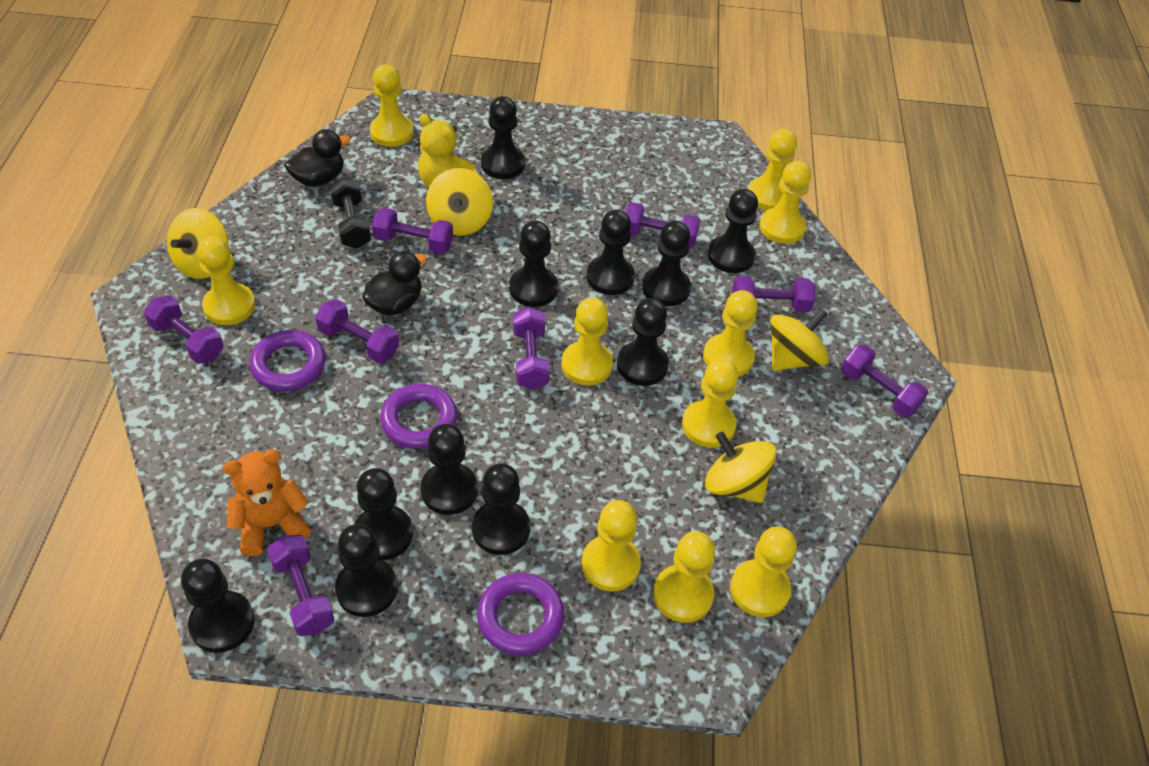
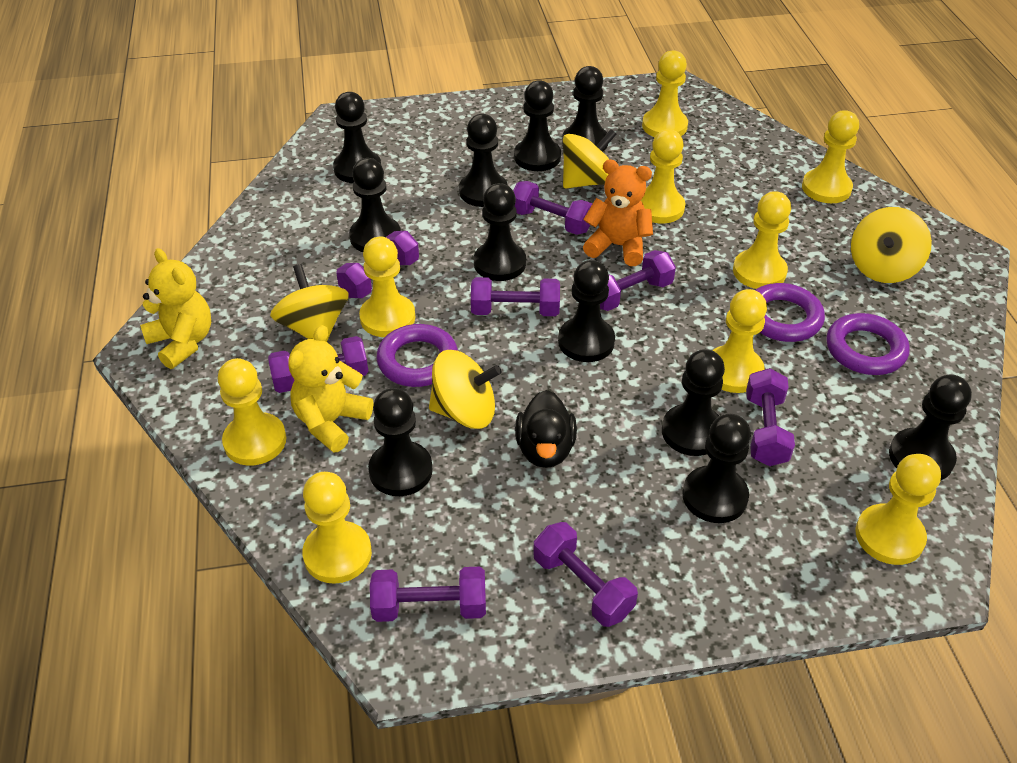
black duck: [285,129,350,187] [362,251,427,316] = 2 -> [515,390,577,468] = 1
black dumbbell: [330,177,371,249] = 1 -> none = 0
yellow pawn: [197,236,256,325] [370,64,414,147] [561,297,613,385] [581,500,641,591] [653,531,715,623] [682,359,738,448] [703,290,758,376] [730,526,797,617] [748,129,797,210] [759,161,811,244] = 10 -> [218,358,286,466] [302,472,372,584] [359,237,415,337] [641,129,685,223] [642,50,688,137] [712,289,767,393] [733,191,791,289] [802,110,859,203] [856,454,941,565] = 9
yellow teddy bear: [418,114,478,188] = 1 -> [140,248,211,369] [288,325,373,453] = 2

